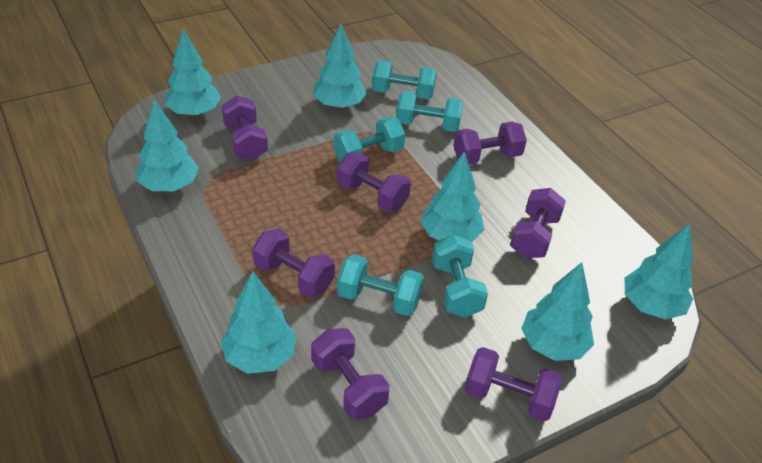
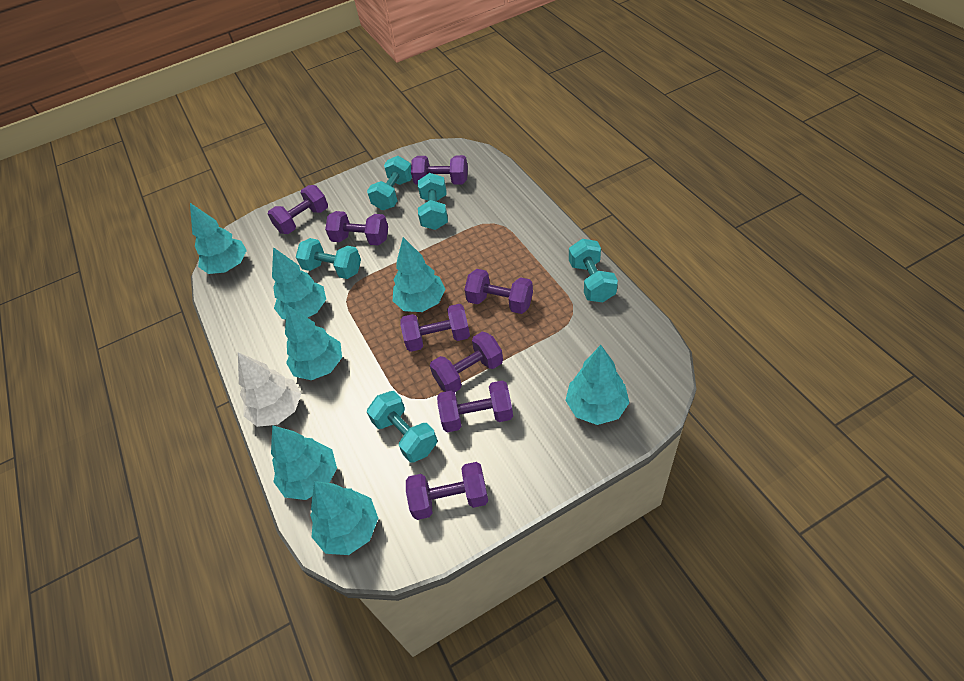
purple dumbbell: [222,96,268,161] [252,229,335,298] [311,328,390,419] [337,152,411,212] [454,122,527,164] [465,347,562,421] [510,188,566,258] = 7 -> [268,185,328,234] [325,211,388,246] [400,304,470,352] [406,462,488,520] [411,155,468,185] [430,332,503,392] [437,380,513,432] [464,269,533,314] = 8
white tree: none = 0 -> [238,352,301,427] = 1

